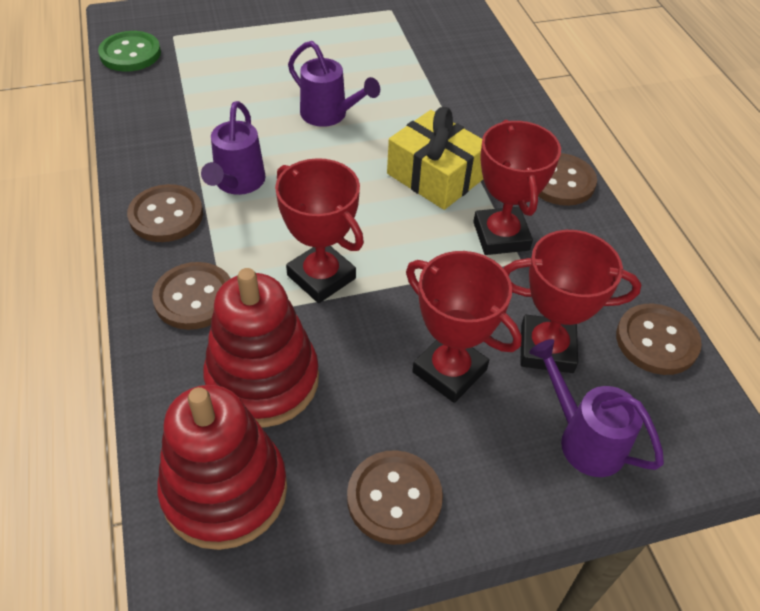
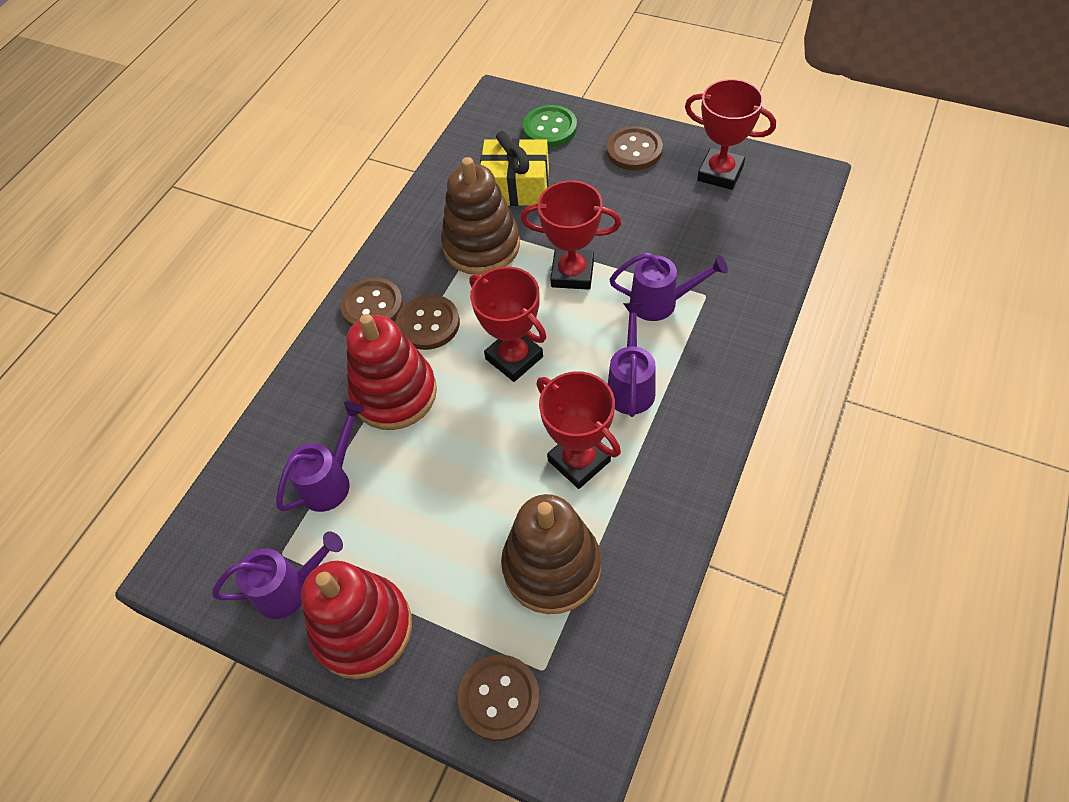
brown button: [127,184,203,242] [152,262,231,330] [347,450,443,545] [538,153,597,206] [616,304,702,375] = 5 -> [340,278,403,326] [396,294,460,350] [458,655,540,741] [607,126,663,170] = 4
brown stacking toy: none = 0 -> [441,157,520,275] [501,494,601,614] = 2
purple watering can: [201,101,266,195] [288,41,380,127] [529,339,664,477] = 3 -> [212,532,343,619] [276,401,364,512] [608,303,656,417] [610,252,728,321] = 4

